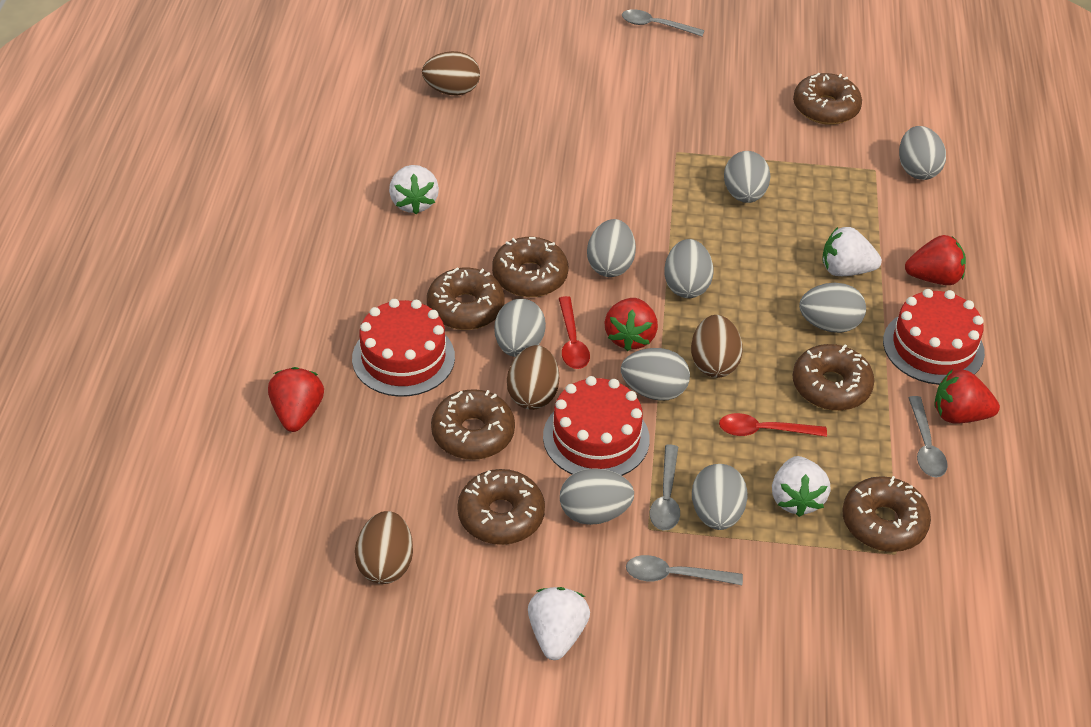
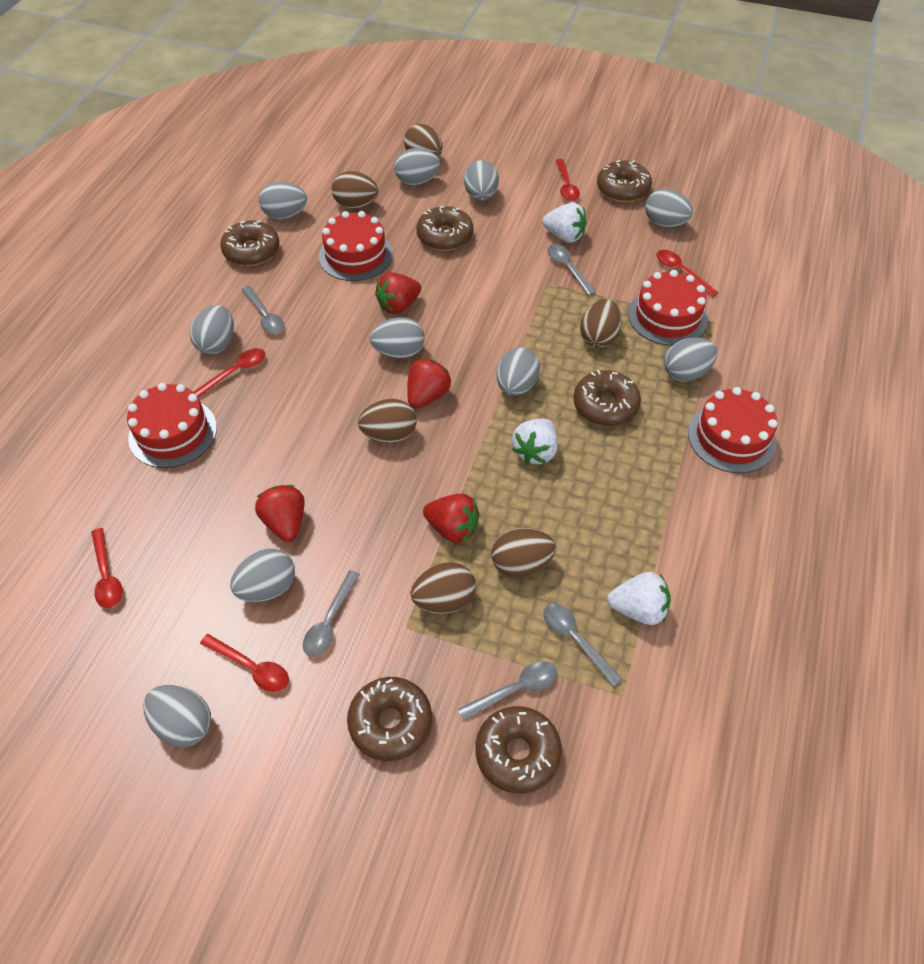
brown donut: [427,267,505,330] [431,389,515,460] [457,469,545,545] [492,237,569,297] [793,73,862,125] [793,344,875,411] [842,476,931,552] = 7 -> [220,220,279,266] [347,677,432,761] [417,206,474,251] [475,706,562,794] [573,370,641,426] [597,160,652,202] = 6
brown egg: [355,511,413,584] [422,51,480,95] [507,345,559,410] [691,315,743,378] = 4 -> [332,171,378,208] [358,399,417,443] [404,124,442,157] [411,562,476,614] [491,528,556,577] [580,299,622,348] = 6
grey egg: [495,299,546,357] [560,468,634,525] [587,219,636,277] [621,348,690,401] [664,239,713,298] [692,464,748,530] [724,151,771,203] [799,283,866,333] [899,126,946,180] = 9 -> [143,685,211,747] [190,305,234,355] [230,549,295,602] [259,181,307,219] [370,317,424,358] [394,148,440,185] [464,160,499,201] [497,347,540,396] [645,189,693,227] [664,338,718,382] = 10
grey spoon: [622,9,705,36] [626,555,743,585] [650,444,680,530] [908,396,948,477] = 4 -> [241,286,284,334] [303,570,360,657] [458,661,557,721] [543,604,622,687] [547,244,596,296] = 5
red cake: [352,299,455,397] [543,376,650,476] [883,289,985,385] = 3 -> [127,383,217,468] [319,211,393,281] [628,270,708,346] [688,387,777,473] = 4
red spoon: [559,296,590,369] [719,413,827,437] = 2 -> [91,528,123,608] [194,348,265,398] [200,634,289,692] [556,159,580,201] [656,250,719,297] = 5
white strawberry: [389,165,439,214] [528,587,590,660] [772,456,830,517] [822,227,882,276] = 4 -> [512,419,558,465] [542,202,587,243] [607,572,671,625] = 3

